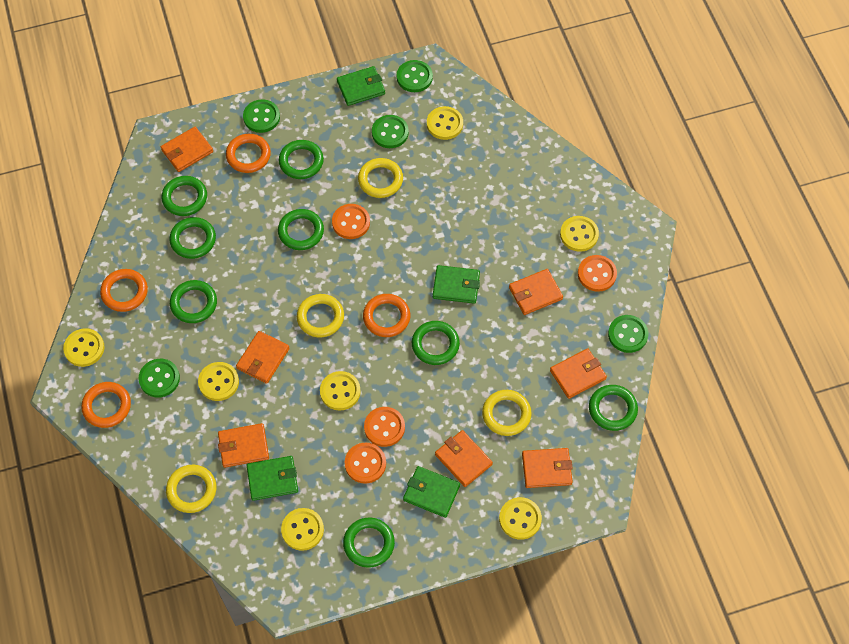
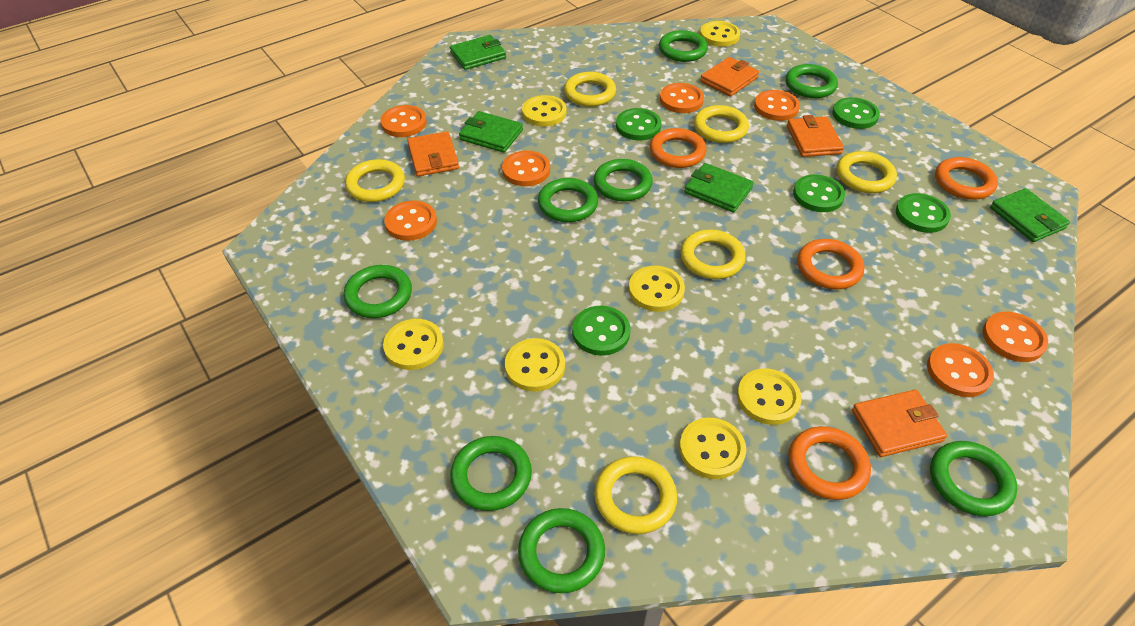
orange button: [332,204,370,239] [345,442,386,484] [364,407,405,447] [578,255,617,292] = 4 -> [380,105,427,137] [384,200,437,241] [502,151,550,186] [660,83,704,113] [754,90,800,121] [927,343,994,397] [983,312,1048,362] = 7
orange wallet: [161,127,213,172] [218,423,269,468] [236,331,290,384] [435,430,493,487] [509,269,563,315] [522,448,573,488] [550,348,607,399] = 7 -> [407,131,459,177] [700,57,759,97] [787,115,844,157] [852,390,947,457] = 4
yellow ring: [166,464,216,513] [297,294,344,337] [358,158,403,198] [482,390,532,436] = 4 -> [345,159,405,202] [564,72,616,107] [594,456,677,534] [680,229,746,279] [694,105,749,143] [836,151,897,193] = 6

